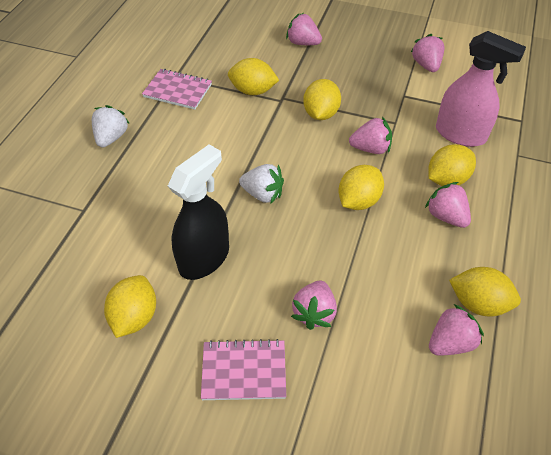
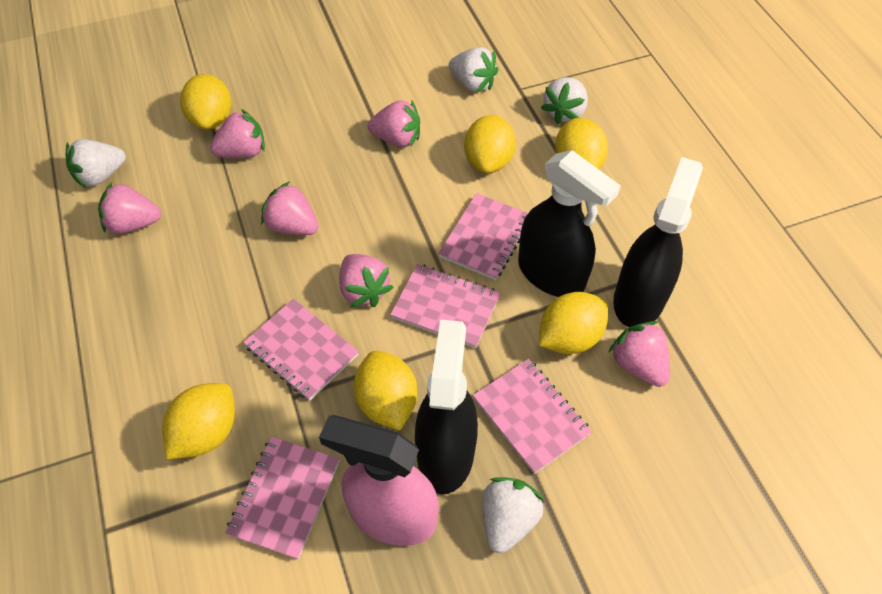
black spray bottle: [168,144,229,280] = 1 -> [415,319,478,494] [518,150,621,297] [613,157,703,327] = 3
pink notebook: [142,69,212,110] [201,339,286,400] = 2 -> [225,436,340,559] [243,299,359,401] [390,264,500,348] [438,193,528,280] [473,359,592,474] = 5
white strawberry: [92,105,130,148] [239,164,284,204] = 2 -> [66,139,126,188] [449,47,498,92] [482,478,545,553] [541,77,588,125] = 4

